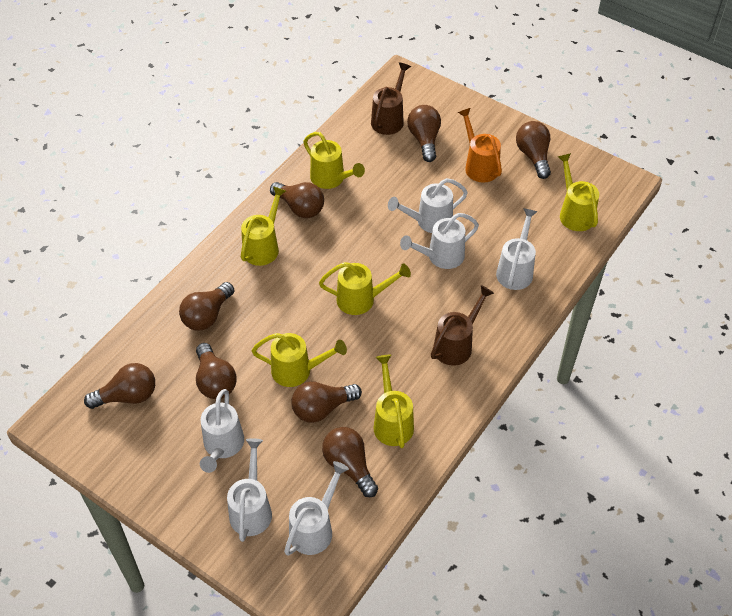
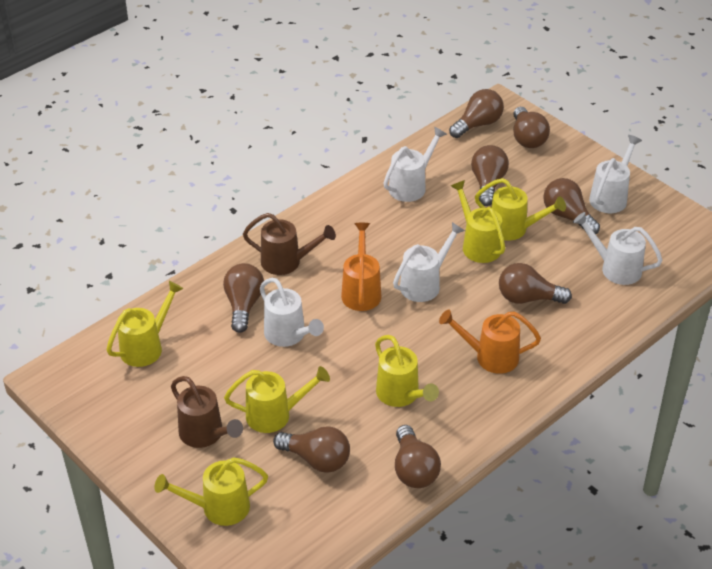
orange watering can: [458,108,502,183] = 1 -> [341,223,381,311] [439,309,541,374] = 2
white watering can: [200,389,244,473] [227,438,272,542] [284,461,349,556] [388,178,468,233] [400,213,479,269] [496,208,538,290] = 6 -> [260,278,324,347] [384,127,447,202] [393,222,465,302] [573,212,663,285] [589,135,642,213] = 5

